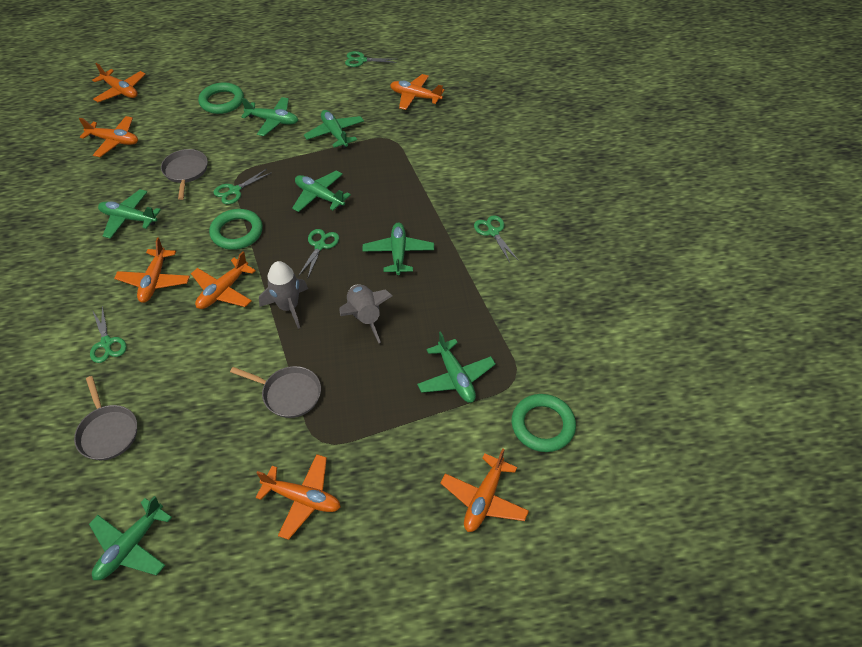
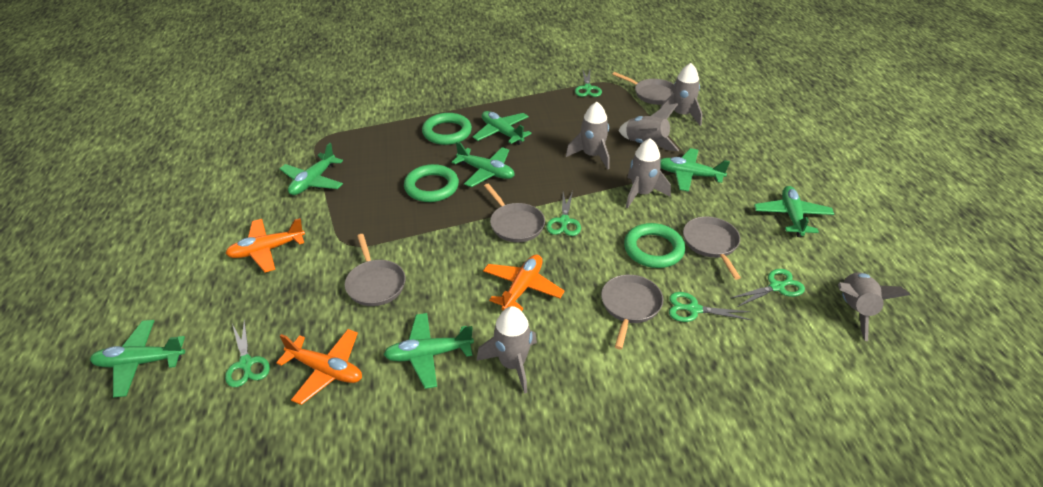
grey pan: [74,376,137,460] [161,149,208,200] [230,366,321,418] = 3 -> [345,234,406,306] [484,184,545,243] [601,275,663,349] [612,72,674,105] [683,216,741,280] = 5
grey rocket: [259,261,308,329] [339,284,393,343] = 2 -> [477,306,537,394] [566,102,610,170] [618,103,679,151] [626,138,671,209] [660,63,702,126] [838,272,910,341] = 6
orange plane: [79,116,138,157] [92,63,145,102] [114,237,190,303] [191,251,256,309] [256,454,341,540] [390,74,444,110] [440,449,529,532] = 7 -> [225,218,305,273] [276,329,362,405] [483,254,565,311] = 3

